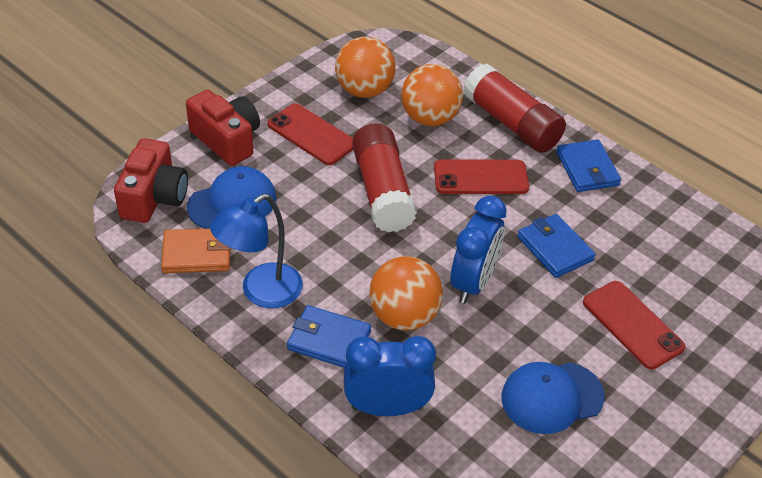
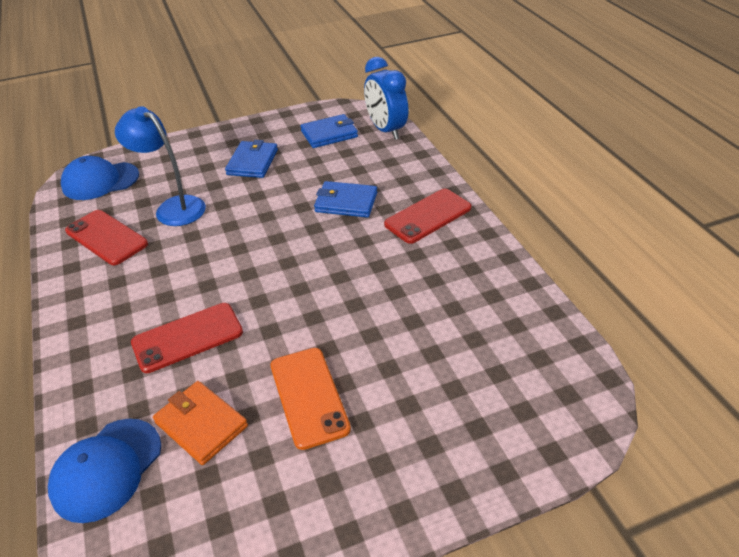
blue clock: [344,336,436,416] [451,196,506,304] = 2 -> [364,57,409,140] = 1
orange ball: [335,37,396,98] [369,256,443,330] [401,64,463,126] = 3 -> none = 0
orange phone: none = 0 -> [271,348,351,450] = 1
red camera: [114,138,188,223] [186,90,260,166] = 2 -> none = 0
red glue stick: [352,123,417,233] [463,63,566,153] = 2 -> none = 0

